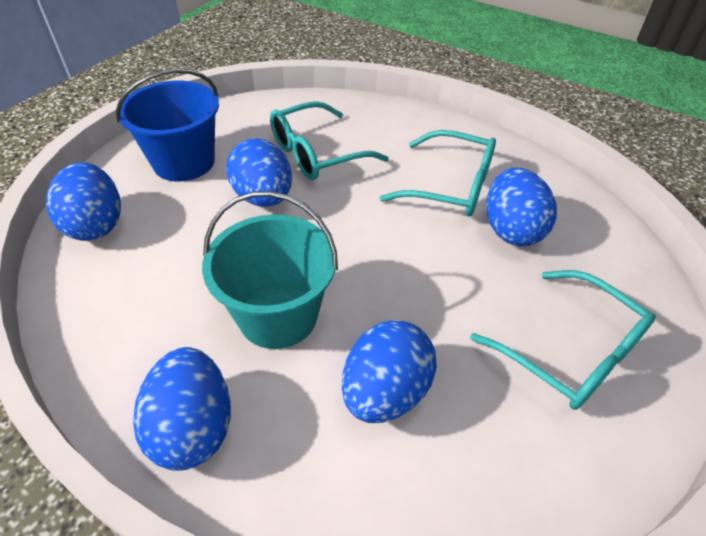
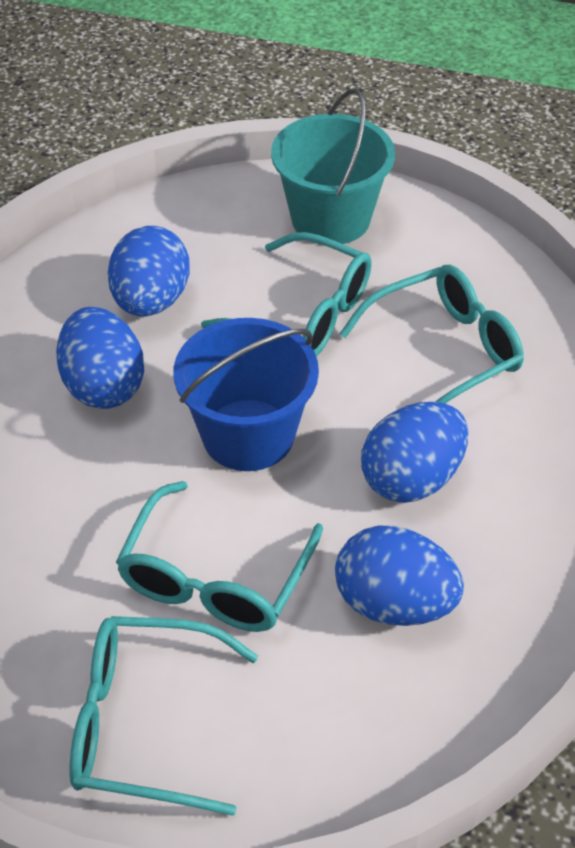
blue egg: [46,162,121,241] [133,347,231,471] [226,138,292,207] [342,320,437,423] [487,168,557,246] = 5 -> [56,307,144,409] [108,226,190,317] [335,525,464,626] [361,402,468,503] = 4
turquoise glasses: [270,101,389,180] [380,130,496,217] [470,270,656,410] = 3 -> [70,616,258,816] [116,481,323,632] [201,232,372,356] [339,264,524,404] = 4

